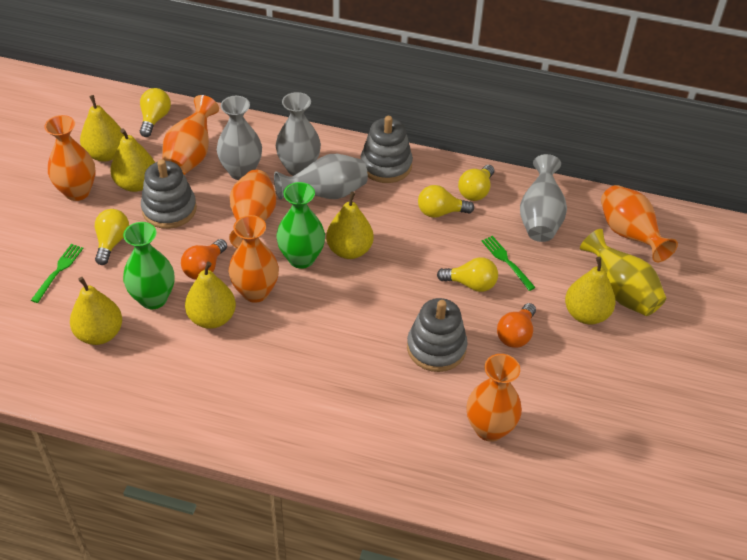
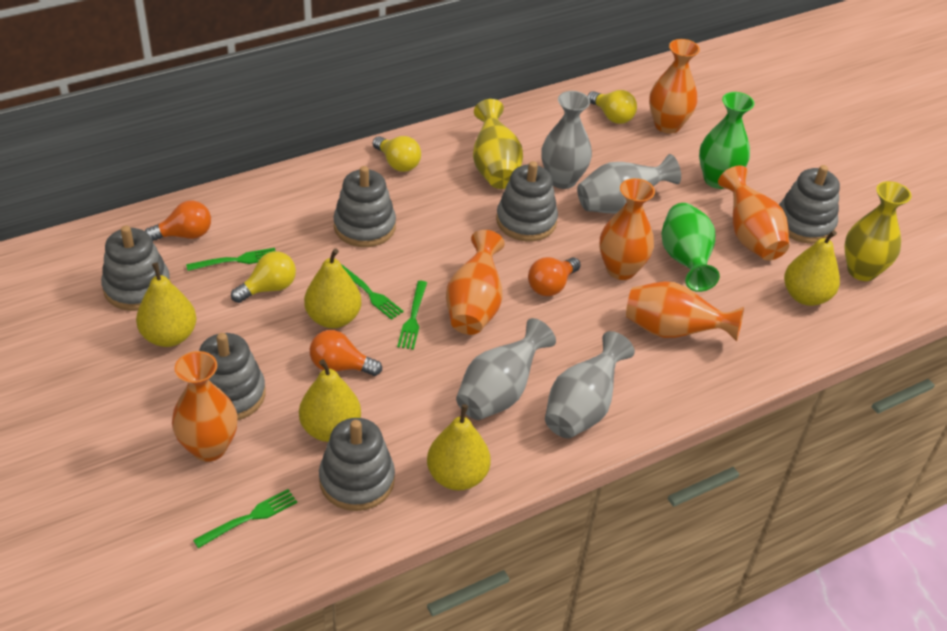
green fork: [31,244,84,303] [482,236,536,291] = 2 -> [186,248,275,271] [193,489,297,548] [341,264,404,320] [397,281,427,350] = 4
grey stacking toy: [141,159,197,229] [361,116,413,183] [407,298,468,372] = 3 -> [101,225,171,311] [199,333,266,420] [319,418,395,511] [333,166,396,247] [496,161,558,241] [779,165,840,244] = 6
orange light bulb: [181,239,227,280] [497,303,536,348] = 2 -> [145,201,211,241] [310,330,382,376] [528,257,581,296] = 3
yellow light bulb: [95,209,129,265] [140,88,171,137] [418,185,474,218] [437,257,498,292] [458,165,494,201] = 5 -> [231,251,296,303] [373,136,421,172] [588,90,637,124] = 3
yellow pear: [70,277,122,345] [80,95,124,162] [110,128,155,192] [185,262,236,329] [326,192,374,259] [565,257,615,324] = 6 -> [136,263,196,347] [299,359,361,442] [304,248,361,328] [427,404,491,491] [784,230,840,306] = 5
yellow vase: [580,229,666,316] = 1 -> [473,99,523,189] [844,181,911,281] = 2

